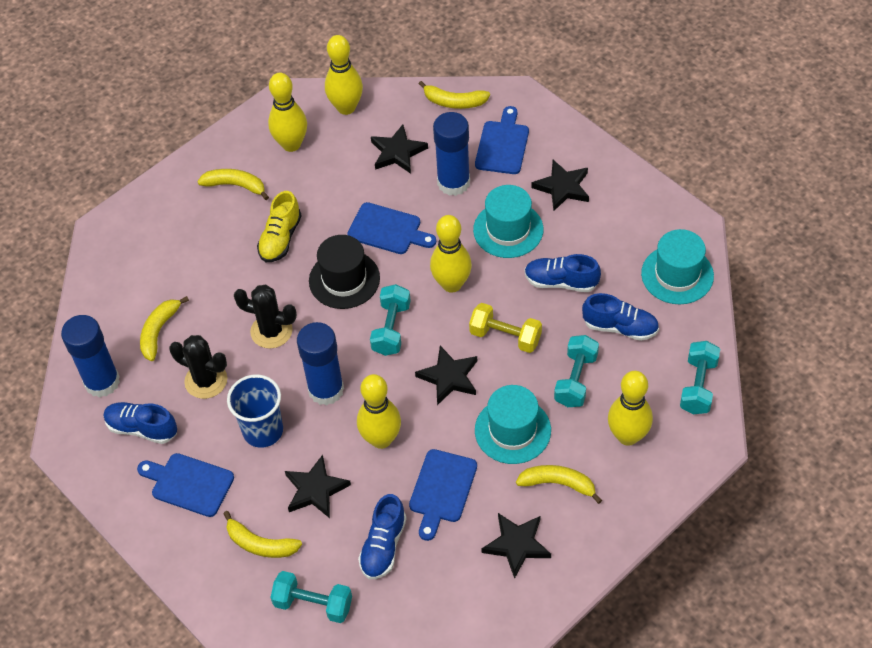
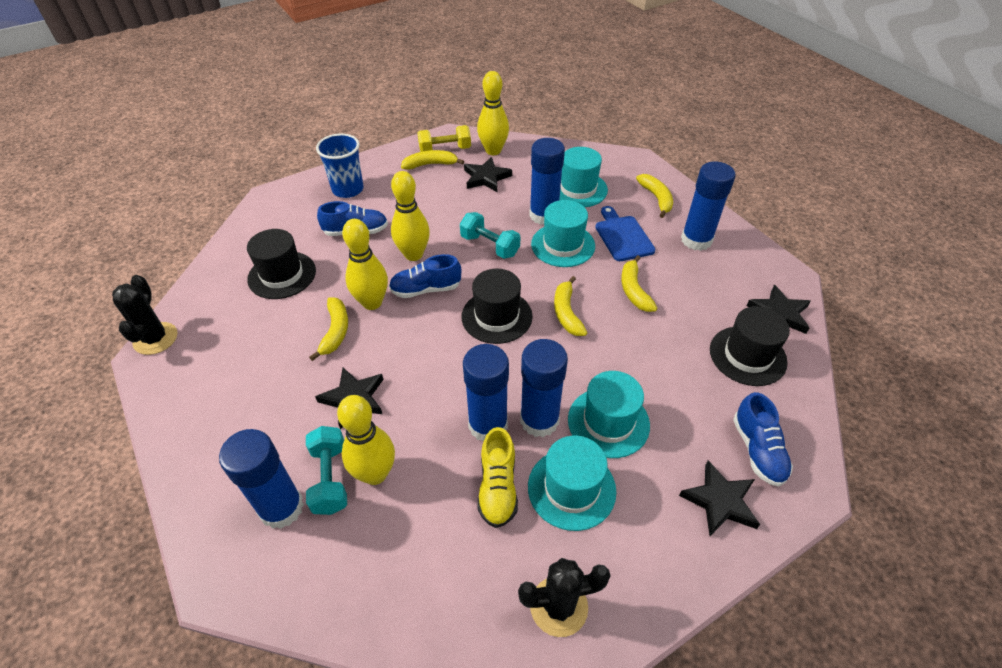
black hat: [309,235,380,309] = 1 -> [247,229,316,299] [461,269,533,344] [710,306,790,386] = 3
black star: [285,455,351,518] [371,125,428,174] [415,346,477,405] [482,513,551,579] [531,160,589,211] = 5 -> [315,368,384,429] [464,157,512,192] [679,461,760,536] [747,285,811,334] = 4
blue cutting board: [137,453,234,517] [347,202,436,254] [409,449,477,541] [475,106,529,174] = 4 -> [595,206,655,261] = 1
blue glue stick: [61,315,120,398] [297,322,344,406] [433,112,470,196] = 3 -> [219,429,304,529] [463,344,509,442] [520,339,568,437] [529,138,565,225] [681,161,736,251] = 5
blue shoe: [104,402,177,444] [358,494,407,579] [525,254,601,292] [582,293,659,341] = 4 -> [317,201,388,236] [389,254,461,298] [733,392,793,487] = 3
turquoise dumbbell: [270,571,352,623] [370,284,411,356] [554,335,599,407] [680,341,720,414] = 4 -> [306,426,347,515] [460,212,520,259] = 2
turquoise hat: [473,185,543,258] [475,385,551,464] [641,229,714,304] = 3 -> [528,436,616,531] [531,200,595,267] [559,147,608,207] [568,371,650,458] = 4
yellow bowling pin: [268,73,307,152] [325,35,363,115] [357,374,401,449] [430,215,472,293] [608,371,653,446] = 5 -> [337,395,395,485] [342,219,388,310] [391,171,430,261] [477,71,509,155] = 4

